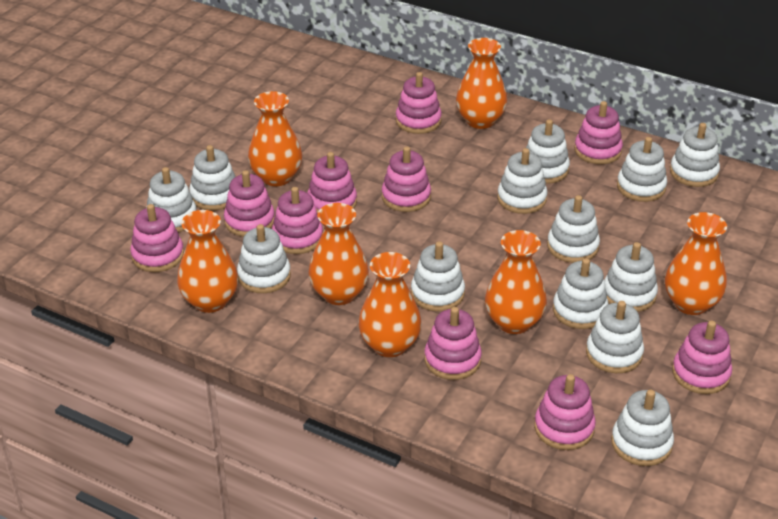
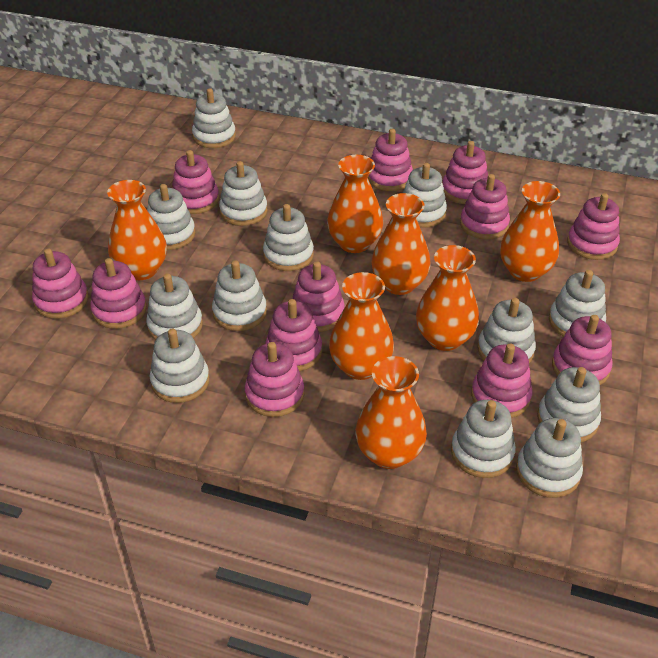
pink stacking toy: [130,204,184,272] [224,170,275,237] [272,187,323,254] [307,152,357,213] [382,146,431,212] [396,72,442,134] [424,307,482,380] [534,374,596,450] [574,101,623,164] [672,321,732,394] = 10 -> [32,249,89,318] [90,258,147,329] [172,150,219,214] [245,342,304,417] [265,299,322,371] [292,261,345,332] [368,129,413,191] [443,141,488,204] [460,174,510,240] [471,344,532,418] [552,315,612,385] [567,193,620,260] = 12

